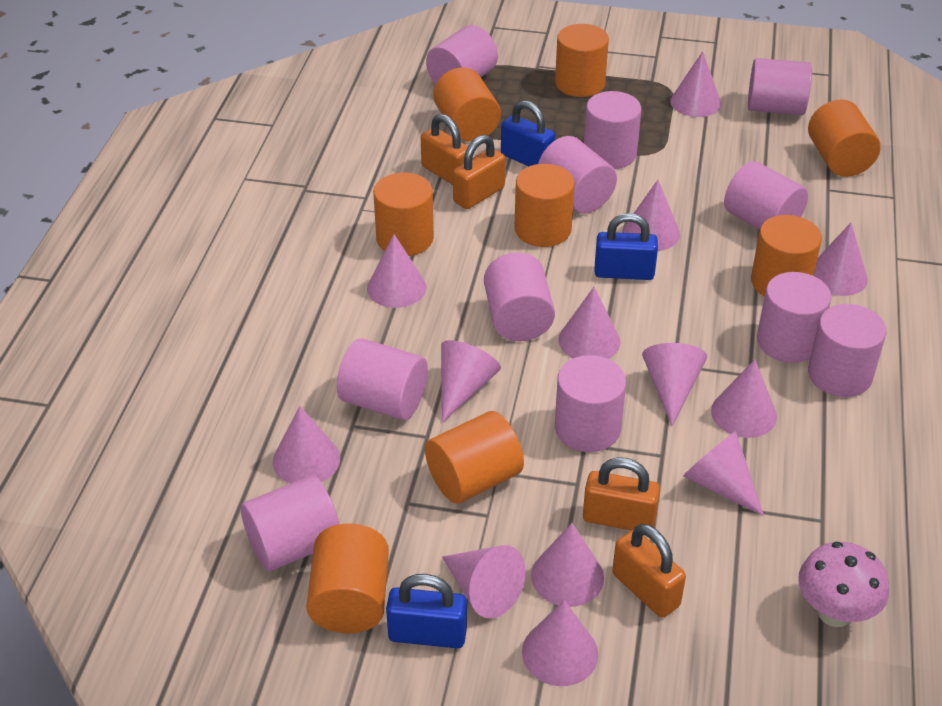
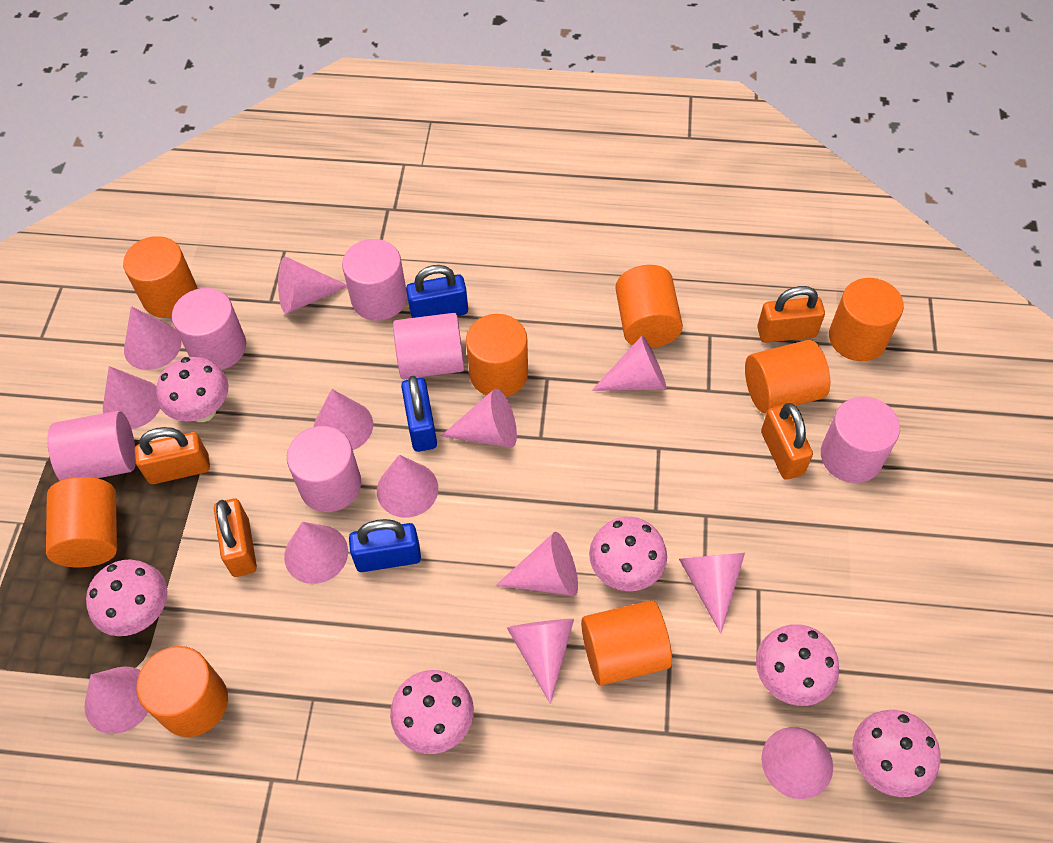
pink cylinder: [241,475,339,571] [337,338,428,420] [426,25,498,84] [484,252,555,341] [538,136,617,214] [555,355,626,452] [584,91,641,169] [724,161,808,230] [748,58,812,115] [757,272,831,363] [808,304,886,397] = 11 -> [47,411,136,481] [172,288,246,370] [287,426,361,512] [342,239,407,321] [393,313,464,379] [821,397,900,483] = 6
pink mushroom: [798,542,889,627] = 1 -> [86,559,168,636] [156,357,228,422] [390,670,474,754] [589,517,667,591] [756,624,839,706] [852,710,941,797] = 6

